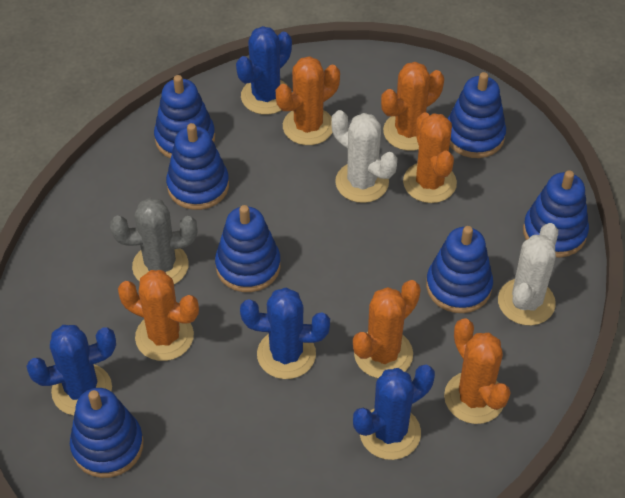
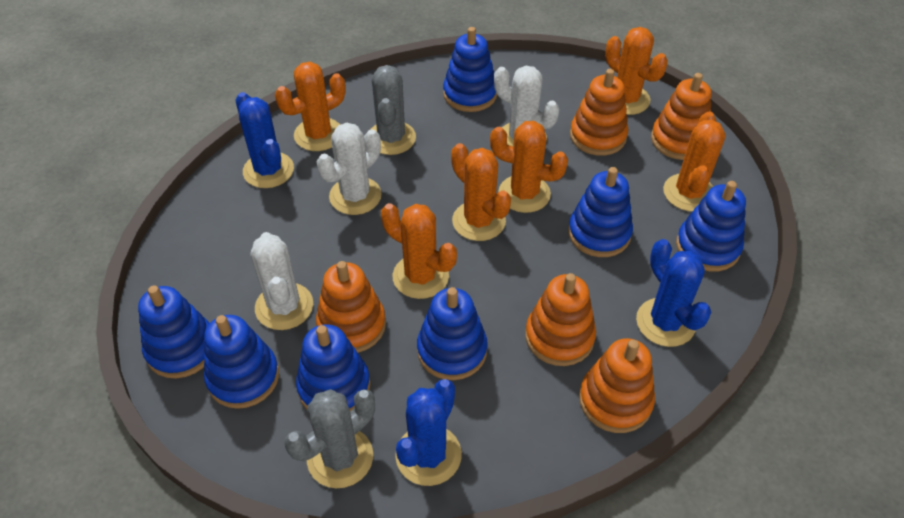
blue cactus: [26,325,116,416] [236,26,292,115] [240,288,330,379] [353,365,435,460] = 4 -> [236,92,294,188] [395,379,462,486] [636,239,711,347] = 3
grey cactus: [110,198,197,284] = 1 -> [285,389,375,488] [370,65,416,155] = 2
orange stacking toy: none = 0 -> [316,261,386,353] [525,273,596,366] [570,69,629,156] [579,338,655,433] [651,73,711,160] = 5
white cactus: [331,110,397,203] [498,223,558,326] = 2 -> [251,232,313,330] [316,123,382,215] [494,66,559,146] = 3

